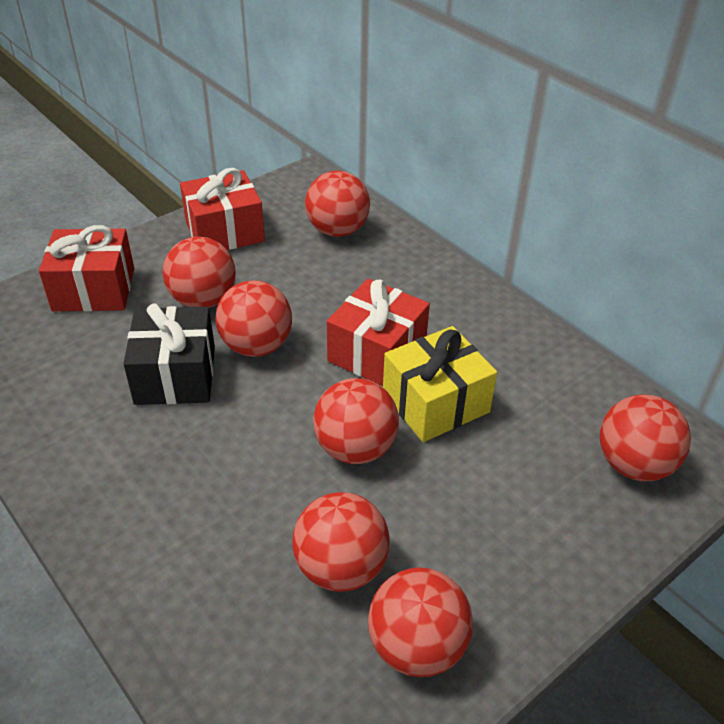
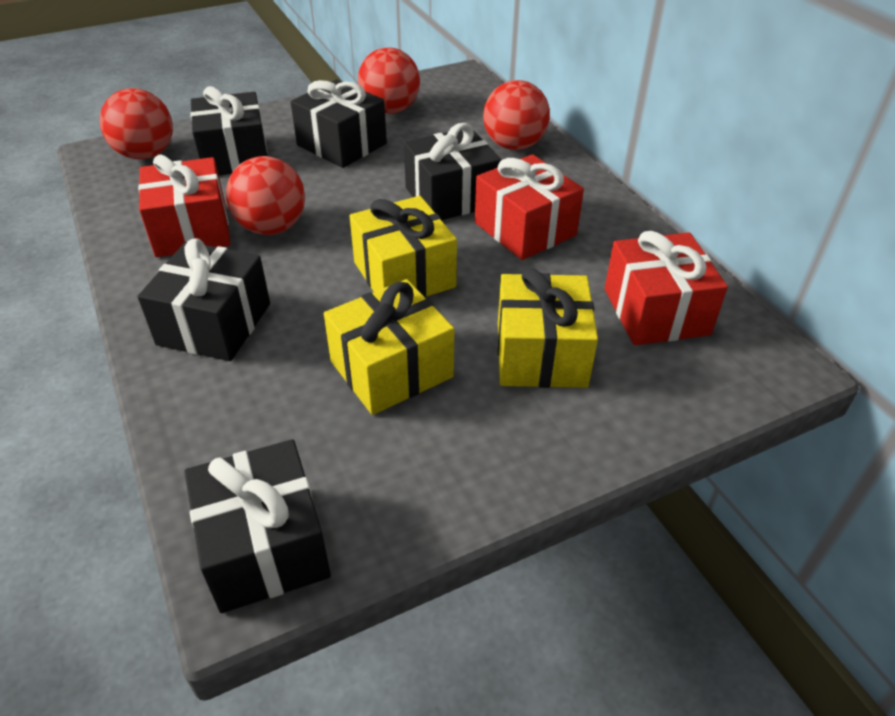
black gift: [123,303,215,405] = 1 -> [138,238,270,361] [184,439,331,613] [190,86,268,175] [291,80,387,168] [404,123,501,220] = 5
red ball: [163,237,236,307] [215,280,292,357] [292,492,390,592] [305,171,370,237] [313,378,399,464] [368,567,473,677] [600,394,691,481] = 7 -> [100,88,173,159] [226,156,305,235] [358,48,420,114] [483,80,550,150] = 4
yellow gift: [383,326,497,442] = 1 -> [324,279,454,415] [349,196,457,298] [498,268,598,388] = 3

